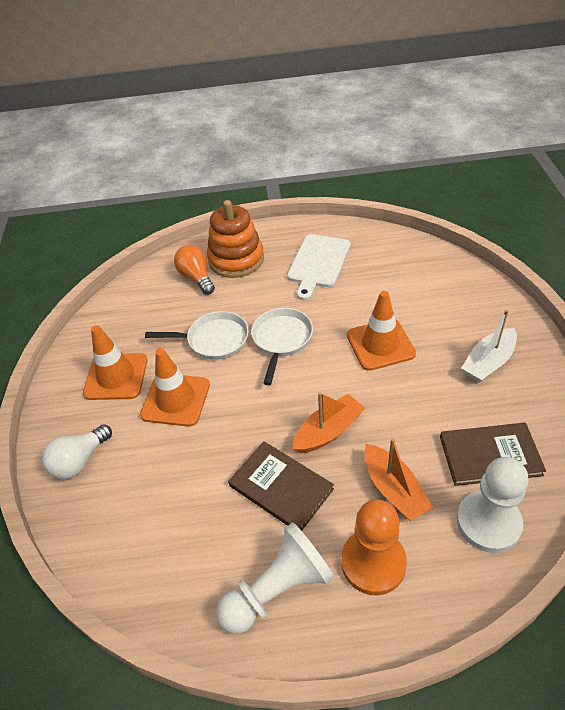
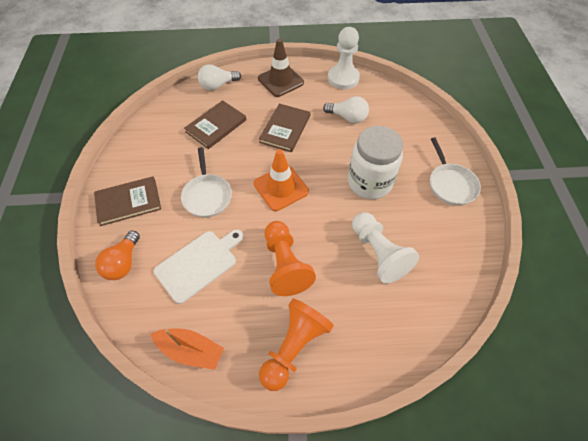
brown book: [228,441,334,531] [440,423,546,486] = 2 -> [94,176,161,226] [184,100,246,149] [259,103,310,152] = 3
brown traffic cone: none = 0 -> [258,39,304,97] = 1
orange boat: [292,392,365,453] [364,438,433,521] = 2 -> [151,328,224,370] = 1
orange pawn: [341,499,407,595] = 1 -> [259,299,334,391] [265,221,316,296] = 2
orange stacking toy: [207,200,264,278] = 1 -> none = 0
orange traffic cone: [83,325,147,400] [140,348,210,427] [347,291,416,371] = 3 -> [254,149,309,211] = 1
white boat: [461,310,517,383] = 1 -> none = 0
white jar: none = 0 -> [348,126,403,199] = 1
white light bulb: [42,424,112,479] = 1 -> [198,64,241,90] [323,96,369,123] = 2

